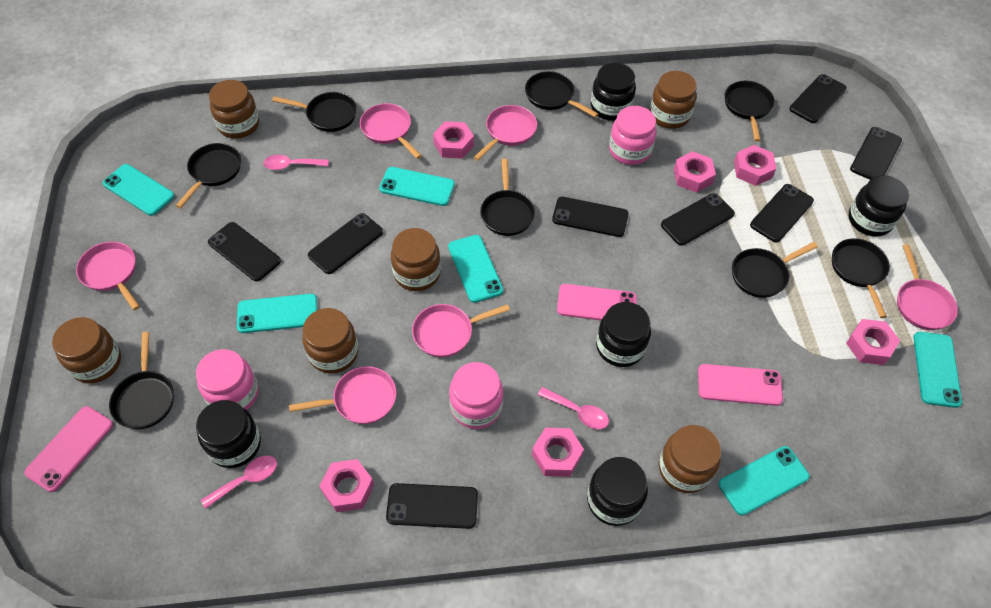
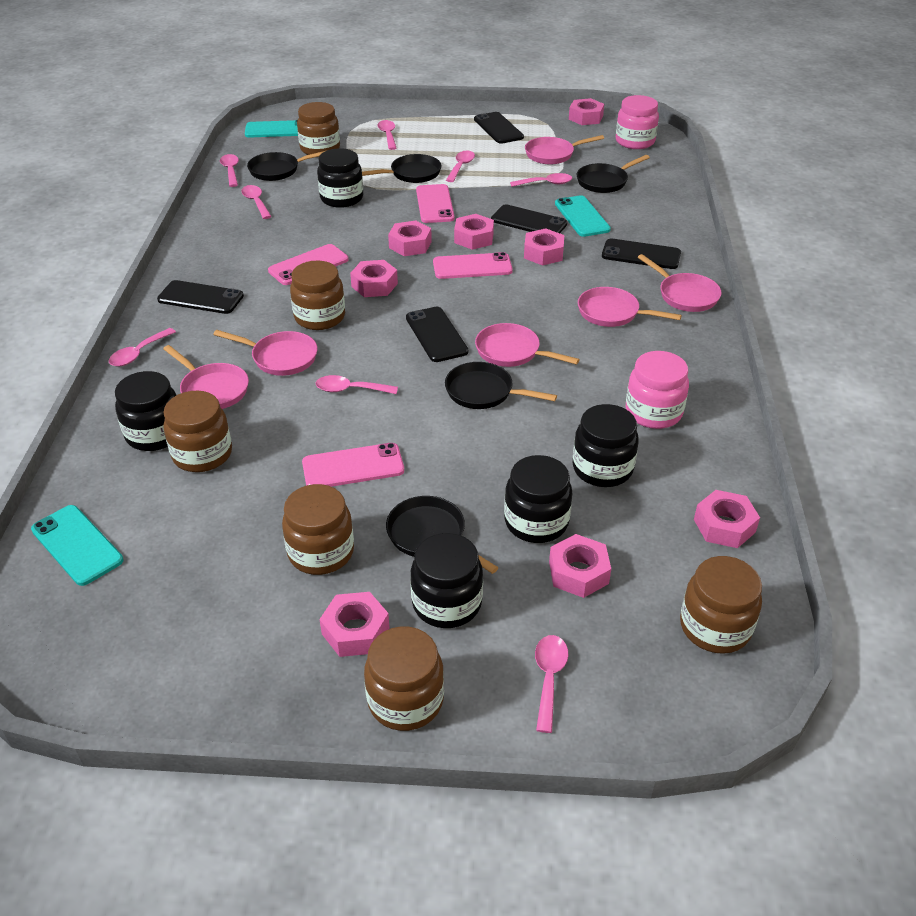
black pan: [109,332,174,429] [176,143,241,208] [272,92,357,132] [480,159,535,236] [525,71,599,117] [725,81,775,142] [732,242,818,298] [832,238,890,318] = 8 -> [247,151,325,181] [362,154,441,183] [386,496,498,574] [445,362,557,409] [577,155,650,193] = 5
black phone: [208,222,281,281] [308,213,383,274] [386,483,478,529] [552,197,629,237] [661,193,735,246] [750,184,814,243] [789,74,847,123] [850,127,902,180] = 8 -> [157,280,244,314] [406,307,468,362] [474,112,524,144] [491,204,567,233] [602,239,681,269] = 5
pink jar: [196,349,259,410] [449,362,503,429] [609,106,656,165] = 3 -> [616,95,659,149] [626,351,689,429] = 2
pink nut: [319,459,374,512] [433,121,474,159] [532,428,584,477] [674,151,716,193] [734,145,776,186] [846,319,900,365] = 6 -> [319,592,389,657] [350,260,398,297] [388,220,432,256] [454,214,494,250] [524,228,564,266] [549,534,611,598] [569,98,604,125] [694,490,760,548] = 8
pink phone: [24,406,113,492] [557,284,637,320] [698,364,783,406] = 3 -> [268,244,349,285] [302,443,404,487] [416,184,455,223] [433,252,513,279] = 4
pink spoon: [201,456,277,509] [263,155,329,170] [538,387,609,429] = 3 -> [109,328,176,366] [220,154,239,187] [241,185,272,219] [316,375,398,394] [378,120,397,150] [446,151,475,182] [510,173,572,187] [535,635,568,733] = 8
turquoise phone: [103,164,175,216] [237,294,317,333] [379,167,455,206] [448,235,503,303] [718,446,810,516] [913,332,962,408] = 6 -> [31,505,123,586] [245,120,298,138] [555,195,611,237] = 3

